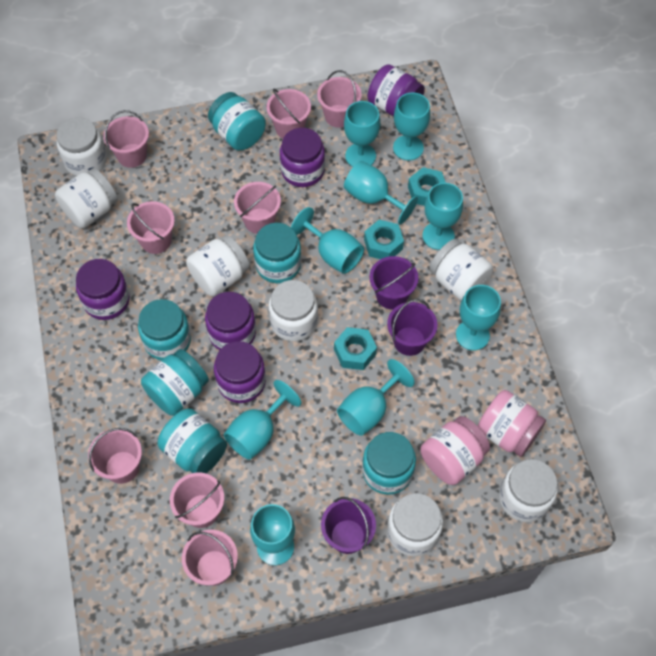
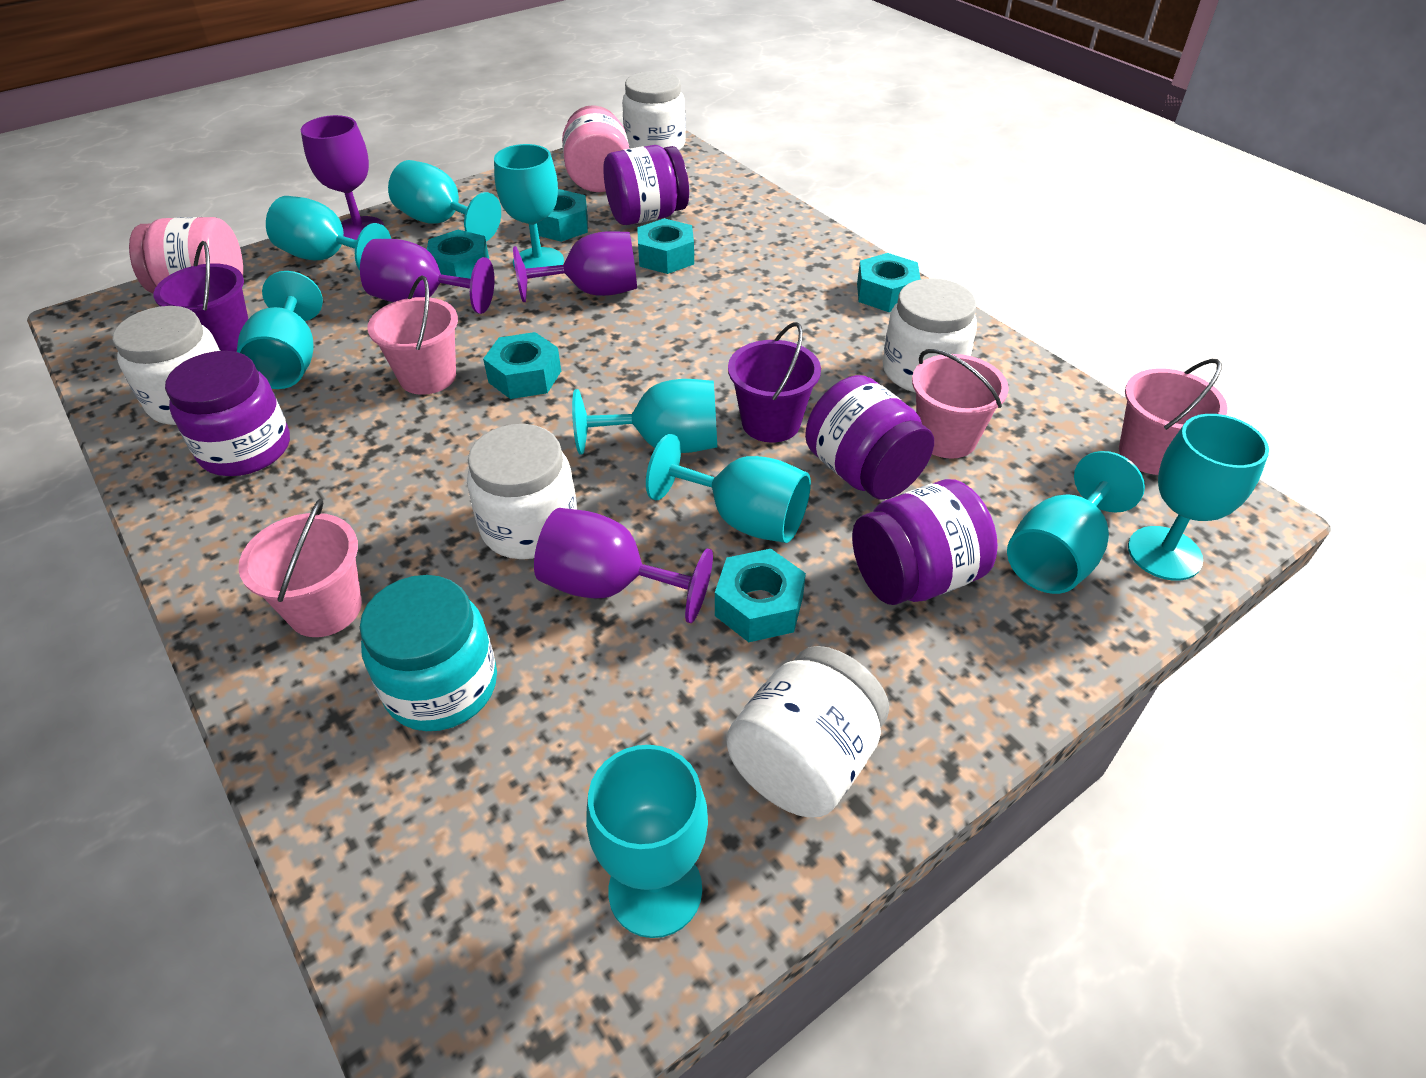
pink bucket: [88,428,142,484] [103,110,149,168] [127,201,175,254] [170,472,224,528] [182,530,238,586] [234,182,281,234] [267,88,311,138] [317,70,362,128] = 8 -> [238,499,362,637] [367,275,458,395] [912,349,1009,459] [1119,359,1228,475] = 4
purple bucket: [321,497,376,554] [370,256,418,309] [387,299,437,356] = 3 -> [153,241,248,352] [728,322,821,443] = 2
purple goblet: none = 0 -> [301,115,385,240] [360,239,495,314] [513,231,637,302] [534,508,713,623] = 4
purple jar: [76,259,130,320] [205,292,256,350] [214,341,266,403] [280,128,325,187] [367,64,425,116] = 5 -> [165,351,290,476] [603,145,689,225] [805,375,934,500] [852,479,998,605] = 4
turquoise jar: [138,299,191,360] [141,349,209,416] [158,408,227,473] [208,92,266,151] [253,223,301,283] [362,432,416,495] = 6 -> [360,575,497,731] = 1
turquoise nut: [334,327,377,370] [364,220,404,259] [408,167,446,206] = 3 -> [427,230,489,279] [483,332,561,399] [537,189,588,242] [637,218,694,274] [715,549,806,642] [857,253,921,312] = 6
white jar: [55,168,118,228] [56,117,107,176] [186,235,250,296] [269,280,318,341] [387,493,443,556] [429,239,493,301] [499,459,558,522] = 7 -> [113,306,221,425] [467,424,577,559] [622,71,686,150] [726,646,889,817] [883,278,977,393] = 5

